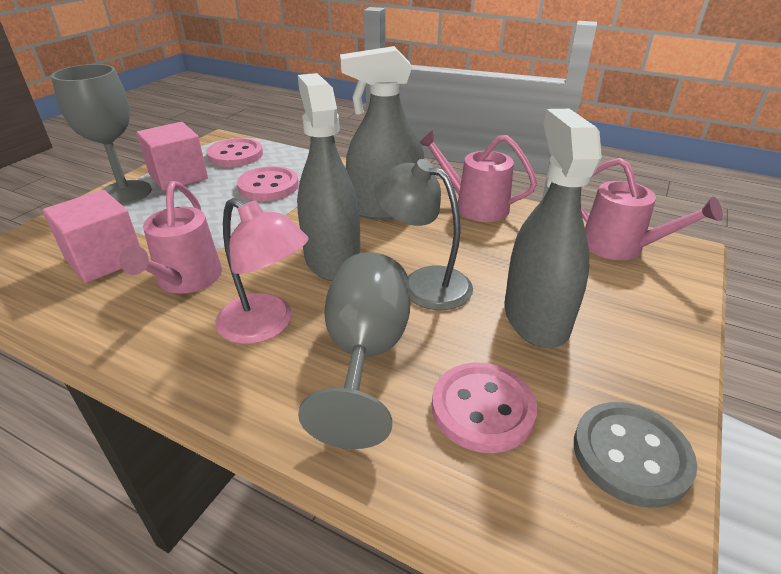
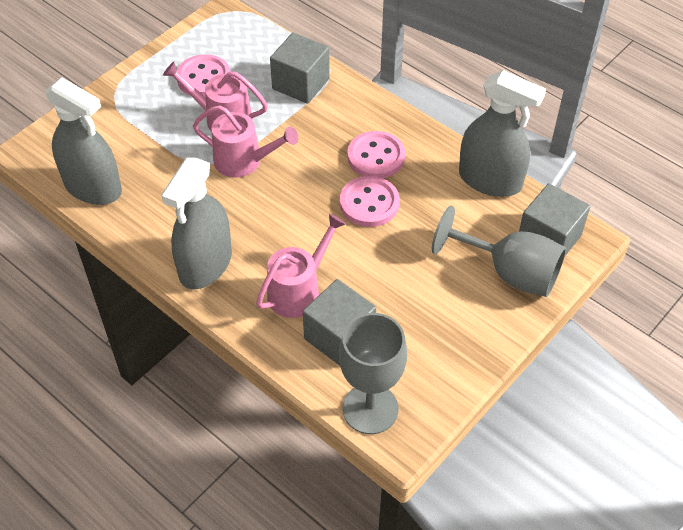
grey button: [574,402,697,508] = 1 -> none = 0
grey cube: none = 0 -> [270,33,330,104] [303,279,376,366] [519,183,590,256] = 3
grey lamp: [374,159,473,310] = 1 -> none = 0
pink cube: [43,190,140,283] [136,122,208,191] = 2 -> none = 0
pink lamp: [215,198,308,344] = 1 -> none = 0

